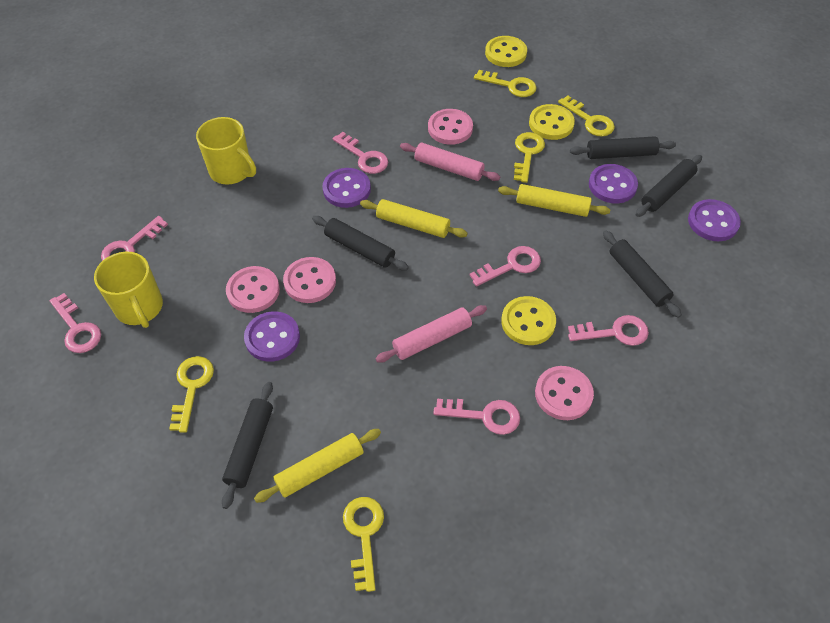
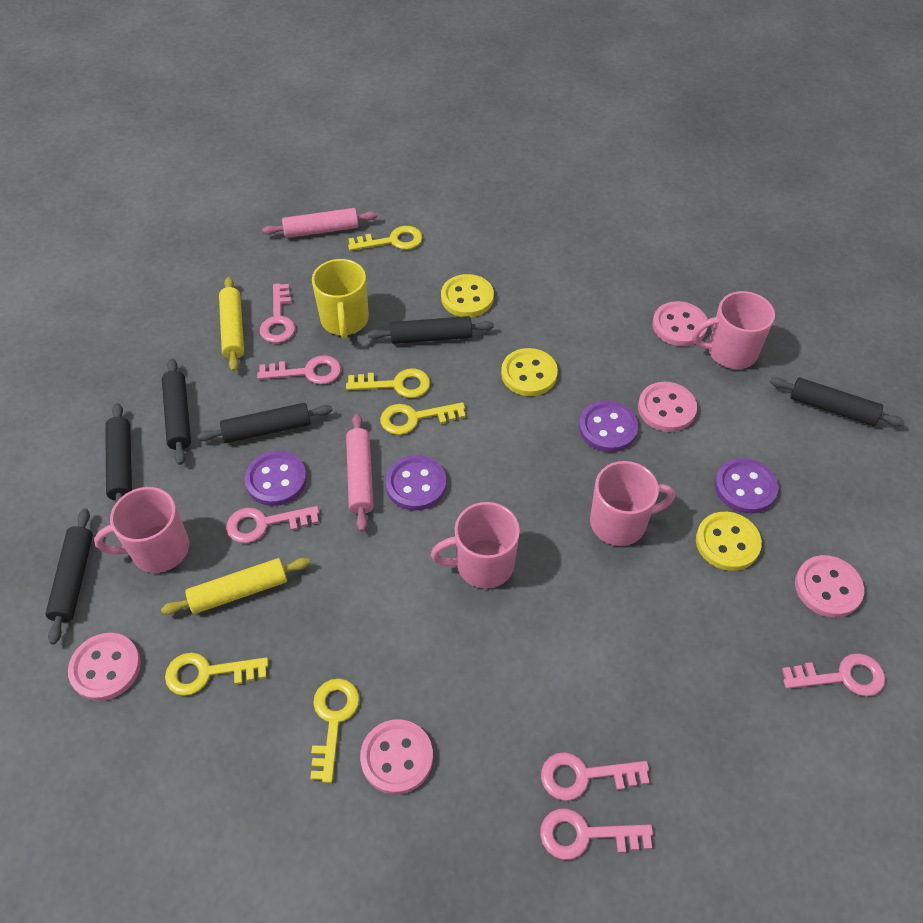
black rolling pin: [222,382,273,509] [312,216,409,271] [570,136,676,159] [603,230,682,318] [636,155,702,217] = 5 -> [45,508,93,644] [105,403,132,503] [162,359,191,465] [197,403,333,443] [368,316,494,344] [770,377,905,427] = 6
pink button: [226,266,280,313] [283,257,336,303] [428,109,473,145] [535,366,594,420] = 4 -> [68,633,141,701] [360,719,433,795] [638,382,697,432] [652,301,708,346] [795,555,864,618] = 5
pink mug: none = 0 -> [94,487,189,573] [431,502,520,589] [590,461,675,546] [692,291,775,369] = 4
yellow mug: [94,252,163,328] [196,117,256,184] = 2 -> [312,259,369,339] = 1
yellow rolling pin: [254,429,381,503] [360,199,468,238] [498,184,610,217] = 3 -> [161,558,310,615] [219,277,244,372] = 2

